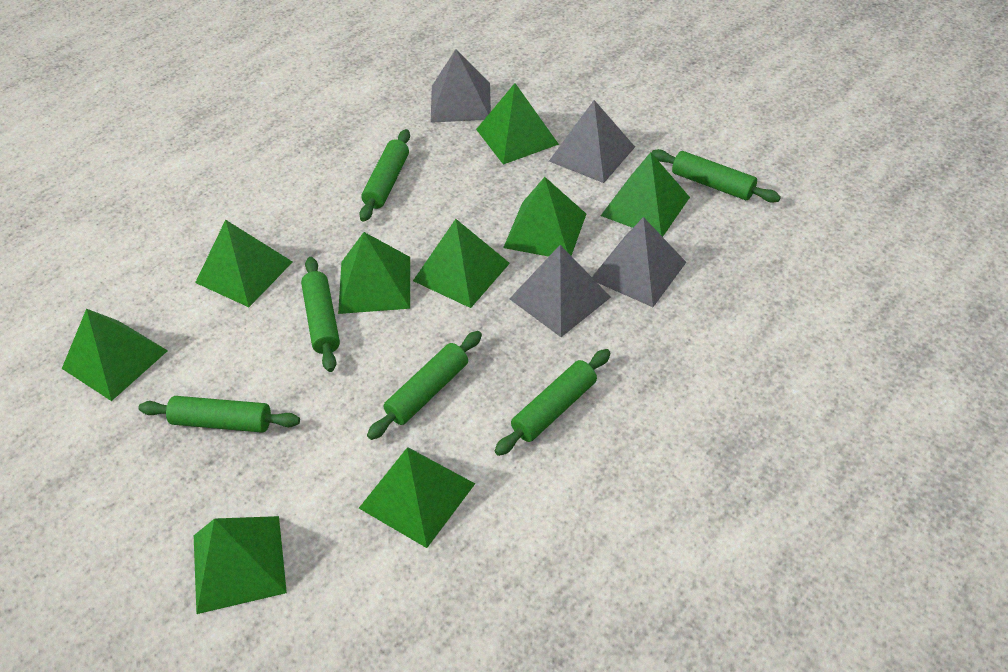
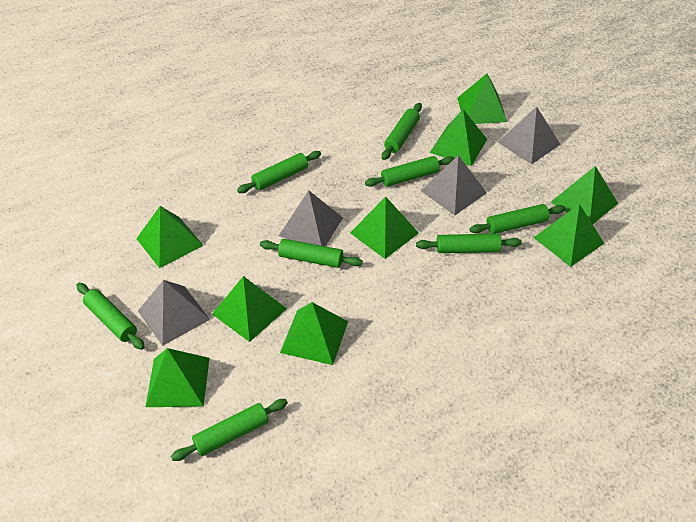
green rolling pin: [139,396,300,433] [301,257,340,372] [359,129,410,222] [367,331,482,440] [495,349,610,456] [651,149,781,203] = 6 -> [77,283,145,350] [171,399,288,461] [237,151,321,193] [260,239,363,268] [365,156,455,187] [382,103,422,160] [416,233,522,253] [470,204,566,234] = 8

